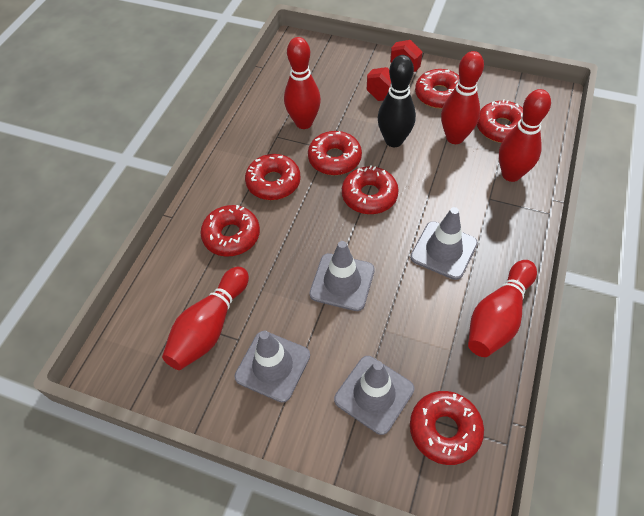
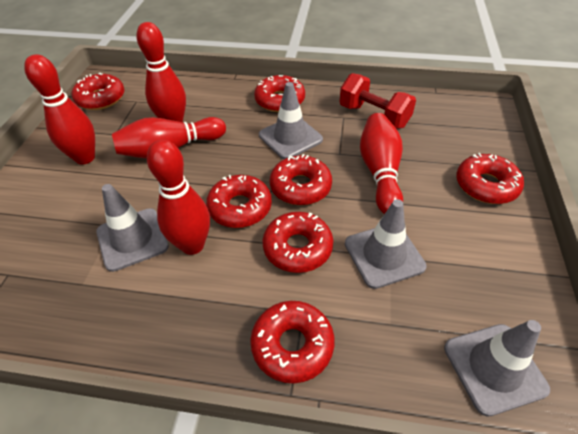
black bowling pin: [378,55,416,147] = 1 -> none = 0

